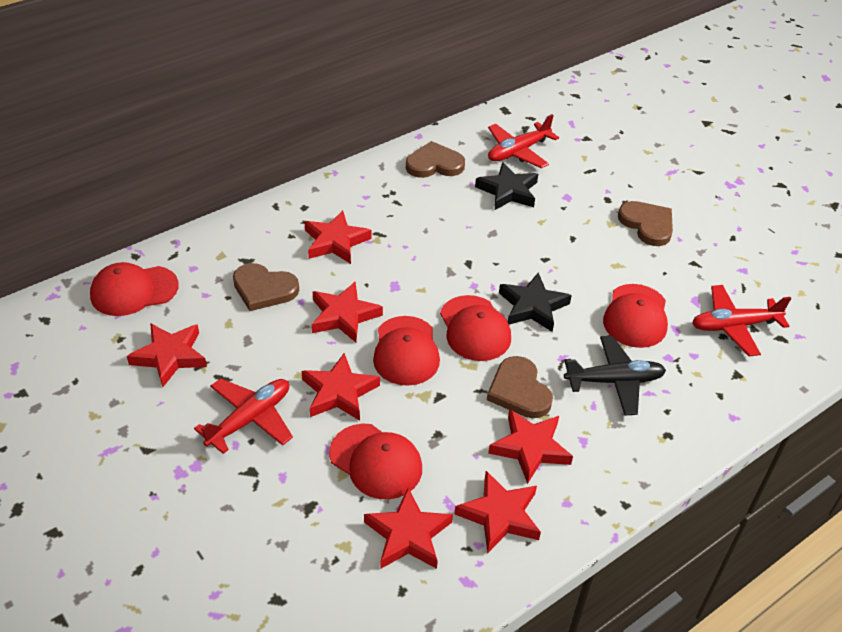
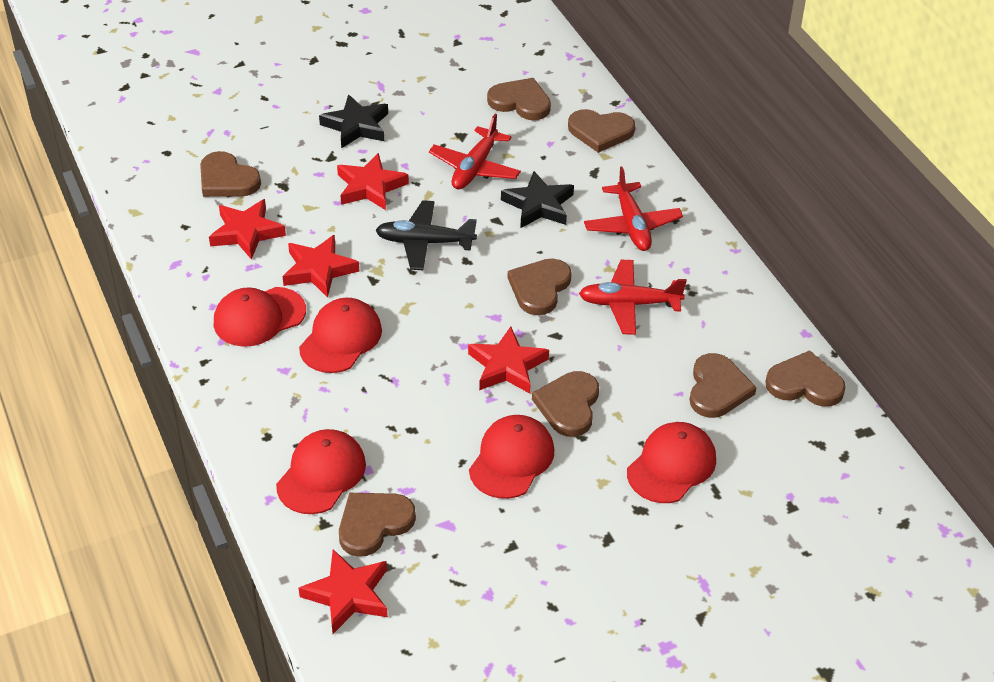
brown heart: [233,263,299,311] [406,141,465,178] [487,356,553,418] [618,201,673,246] = 4 -> [200,151,261,197] [339,493,416,557] [487,78,551,120] [508,259,572,315] [532,371,599,437] [568,109,635,153] [690,353,757,418] [765,350,846,407] = 8
red star: [127,323,207,387] [302,353,380,421] [305,210,372,264] [312,282,383,342] [364,488,453,569] [455,471,541,553] [488,409,573,484] = 7 -> [209,199,286,260] [282,235,359,298] [299,549,388,634] [337,153,409,210] [468,327,549,394] = 5

